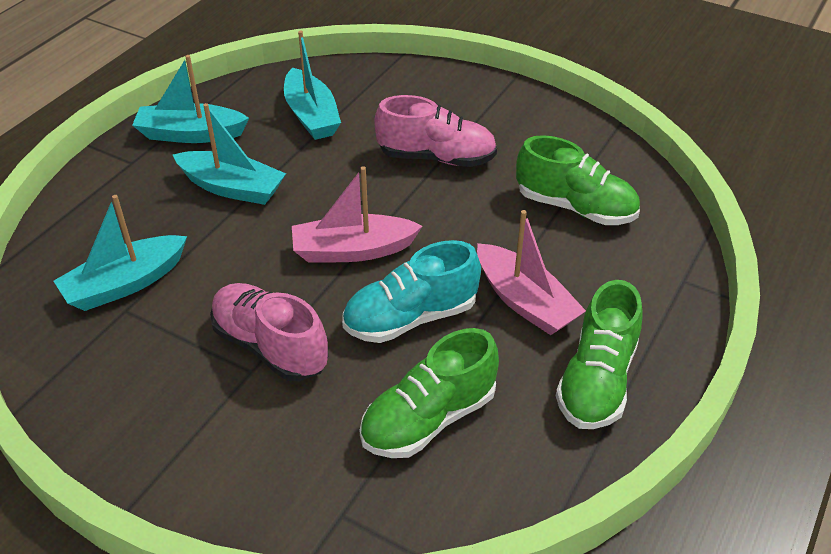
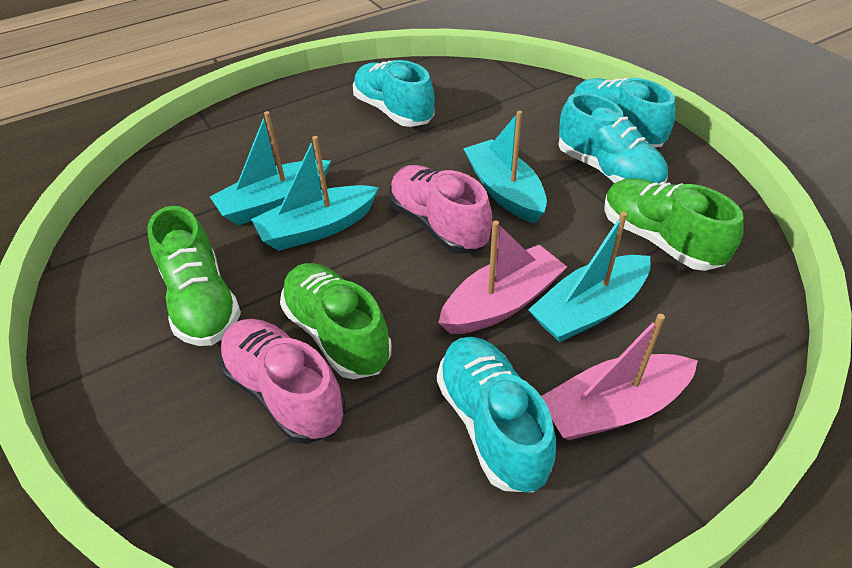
turquoise shoe: [342,240,481,343] = 1 -> [353,60,435,127] [437,337,556,492] [558,93,668,185] [574,78,675,148] = 4

